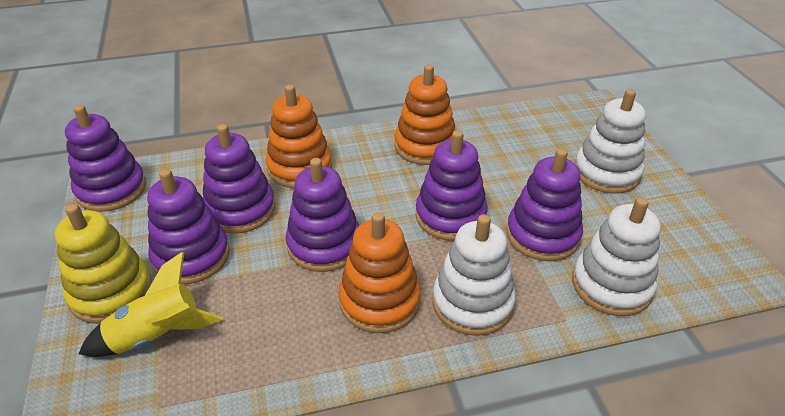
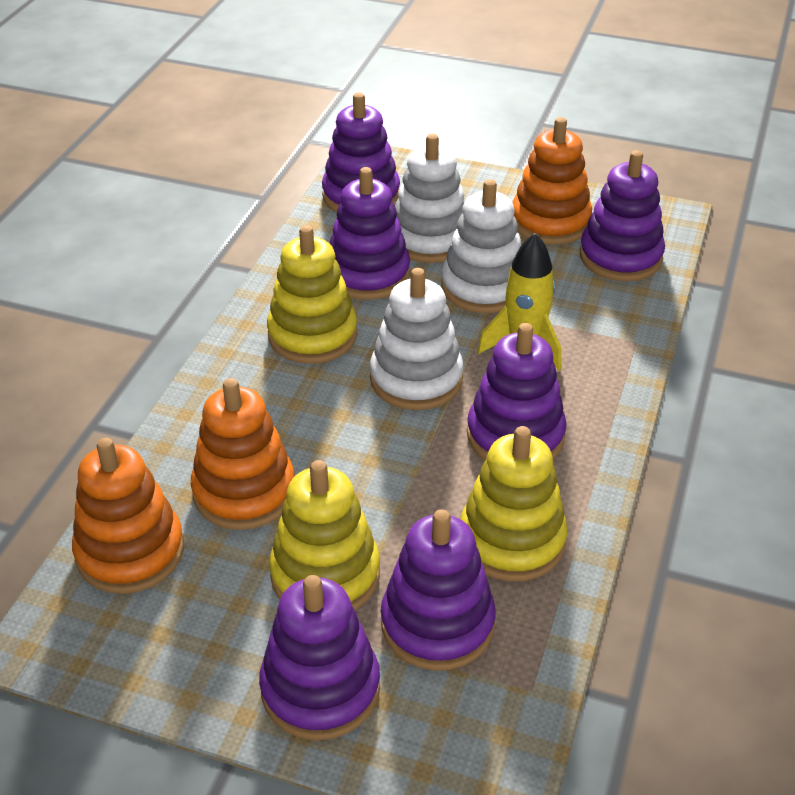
yellow stacking toy: [55,204,152,324] = 1 -> [267,225,357,364] [269,460,380,610] [460,426,568,581] = 3

